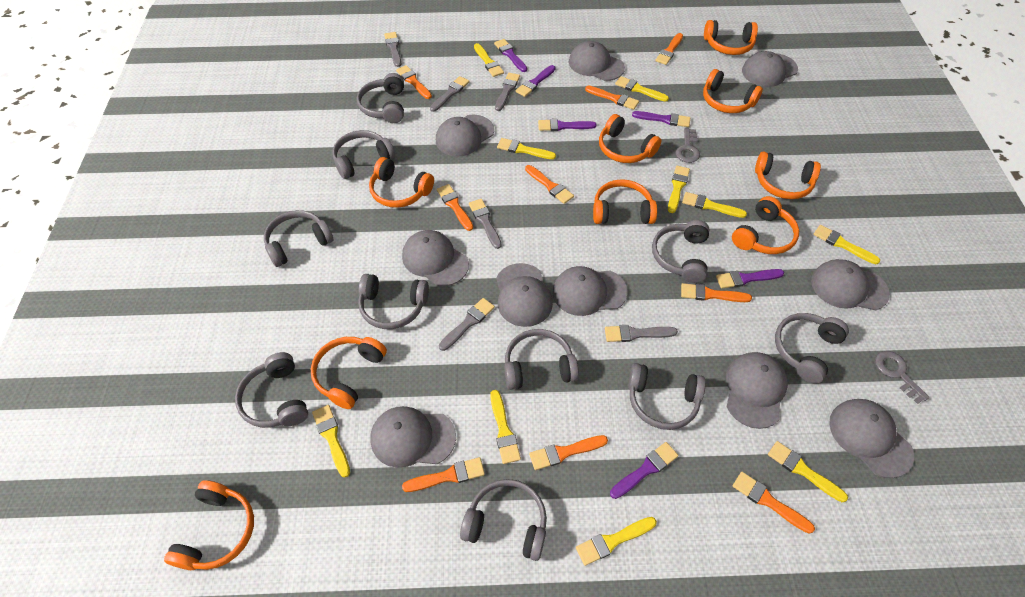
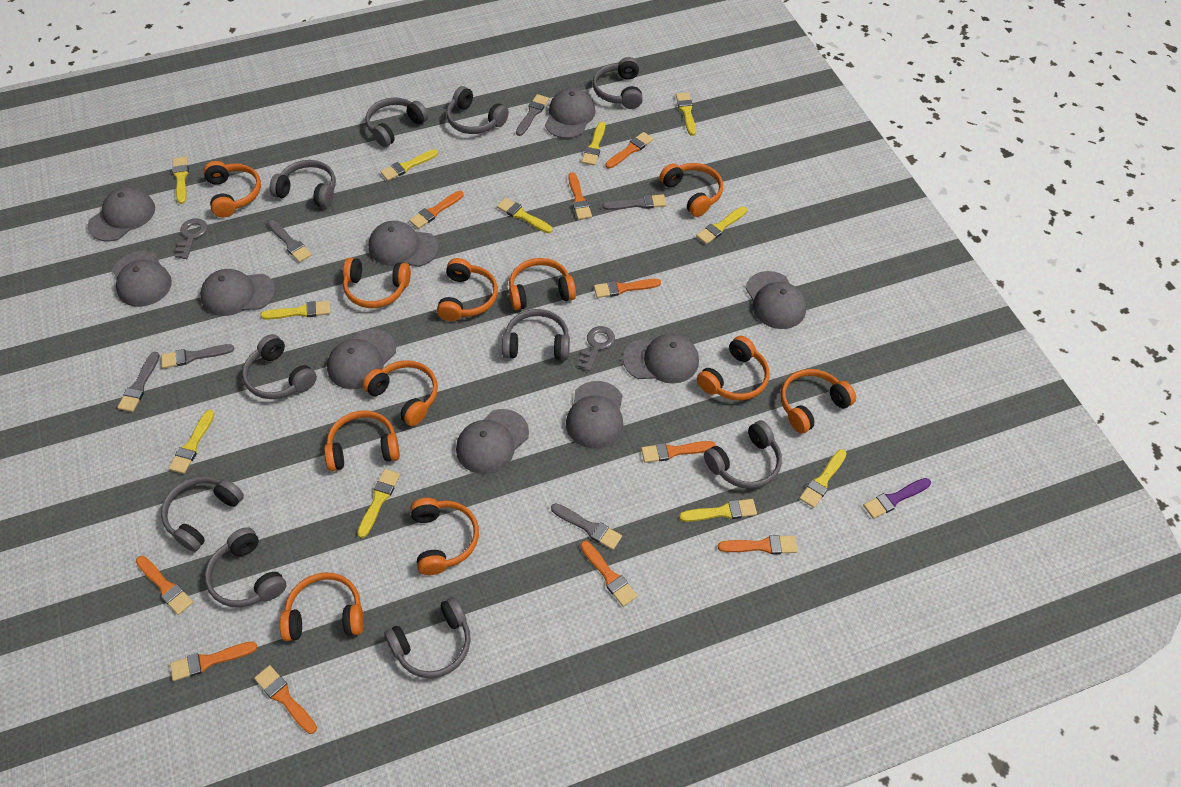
orange brush: [396,65,432,99] [402,457,485,492] [437,184,473,231] [525,165,574,204] [529,435,608,470] [585,86,639,110] [655,33,683,65] [681,283,752,302] [733,472,815,534] = 9 -> [136,556,193,615] [170,641,257,681] [254,665,317,734] [409,191,464,229] [568,173,592,220] [580,541,637,607] [594,279,661,298] [606,132,653,169] [641,441,716,463] [718,535,797,554] = 10
orange headphones: [164,480,254,570] [311,337,387,409] [369,157,434,208] [593,179,657,224] [599,114,661,163] [703,69,763,113] [704,20,758,55] [732,196,799,254] [755,151,821,199] = 9 -> [204,161,261,217] [280,572,364,641] [324,410,400,471] [343,258,411,308] [363,360,438,426] [410,498,479,575] [437,258,498,321] [509,258,576,310] [660,163,723,217] [697,336,769,401] [781,369,856,433] = 11
purple brush: [494,39,527,72] [515,65,556,97] [538,119,596,131] [610,442,678,499] [632,111,690,127] [716,269,784,288] = 6 -> [863,478,931,519] = 1
yellow brush: [312,405,350,478] [474,43,504,77] [490,390,521,464] [497,138,556,159] [576,517,657,566] [615,76,669,102] [668,166,690,213] [682,192,747,218] [768,441,848,502] [813,225,881,264] = 10 -> [169,410,215,474] [172,157,189,204] [260,301,330,320] [357,469,400,538] [380,149,438,181] [497,198,552,233] [582,122,605,165] [676,92,696,136] [679,499,757,522] [696,207,747,244] [799,449,847,508] = 11

